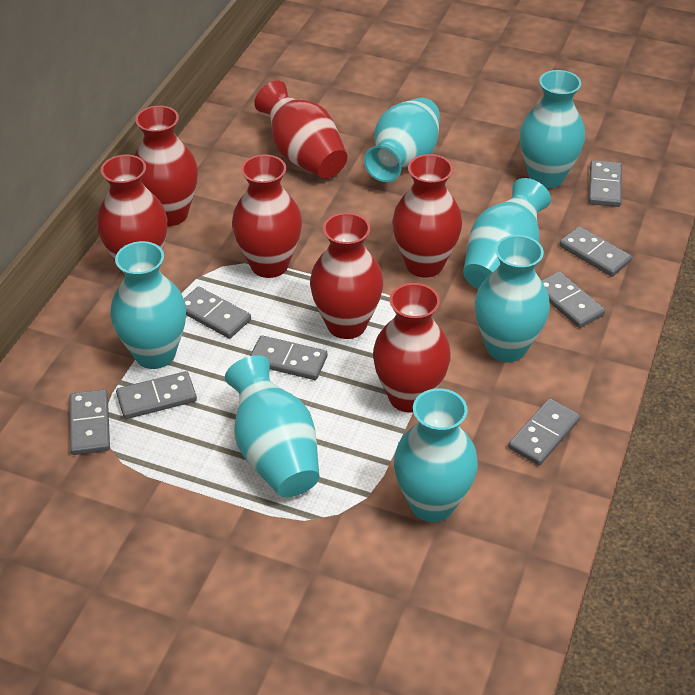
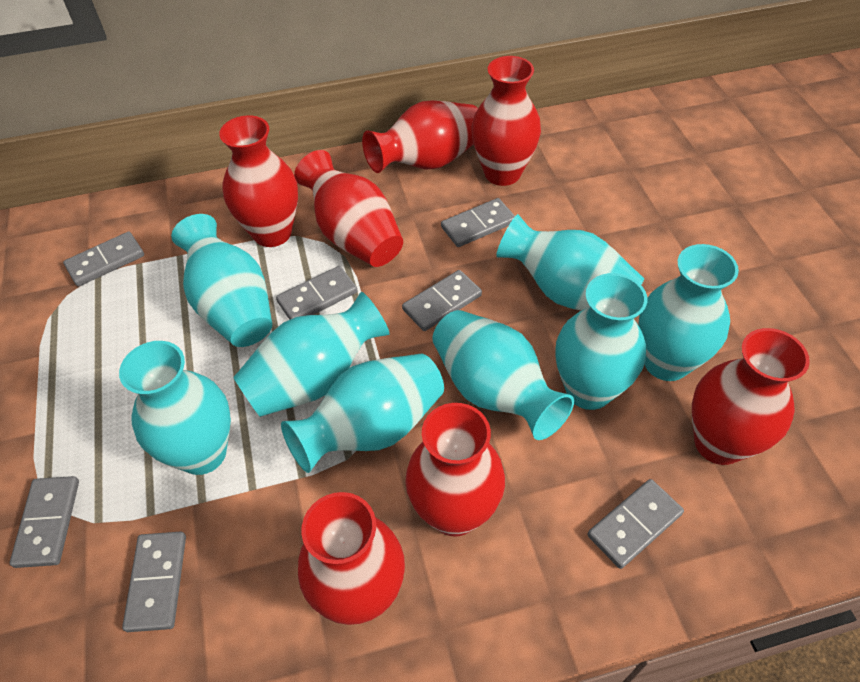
grey domino: [69,389,110,455] [116,371,197,419] [184,287,251,339] [250,335,328,380] [508,398,580,465] [542,271,605,328] [559,226,632,277] [589,160,622,207] = 8 -> [10,476,79,568] [63,231,144,287] [122,532,186,632] [276,266,358,320] [402,270,482,331] [441,198,515,247] [588,479,684,569] = 7
turquoise vase: [110,241,186,369] [225,355,319,497] [364,97,440,182] [394,388,478,522] [463,178,551,289] [474,235,550,362] [520,70,585,188] = 7 -> [119,341,231,475] [171,214,272,347] [233,292,390,417] [281,353,444,473] [432,310,574,440] [496,214,644,311] [555,273,647,410] [638,244,739,381] = 8

